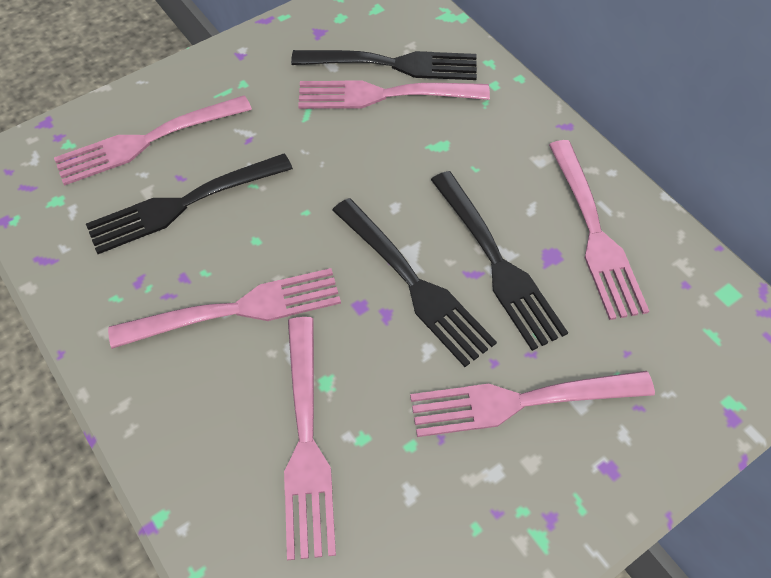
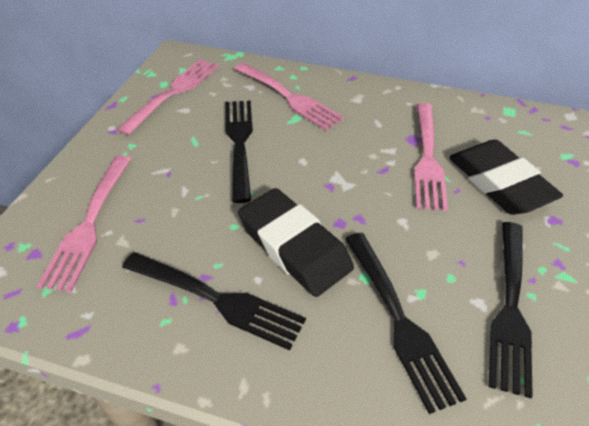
black eraser: none = 0 -> [238,188,354,297] [449,139,563,215] = 2
pink fork: [54,95,252,186] [108,268,341,349] [284,317,336,560] [298,80,490,109] [410,371,655,437] [549,140,649,320] = 6 -> [37,155,132,292] [117,59,219,135] [235,63,344,130] [414,103,448,211] = 4

